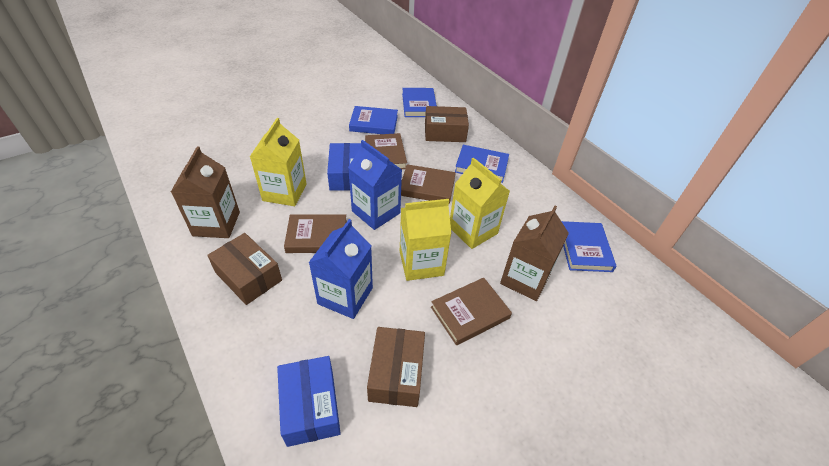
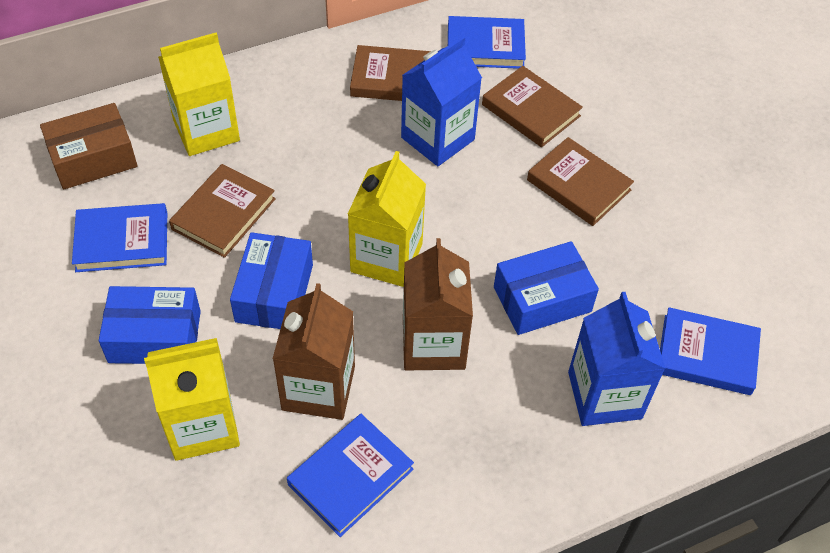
blue box: [277,356,341,447] [327,143,361,191] = 2 -> [99,286,201,364] [230,232,313,329] [494,241,599,335] = 3
brown box: [207,233,282,305] [367,327,425,407] [425,106,469,142] = 3 -> [40,103,137,189] = 1

